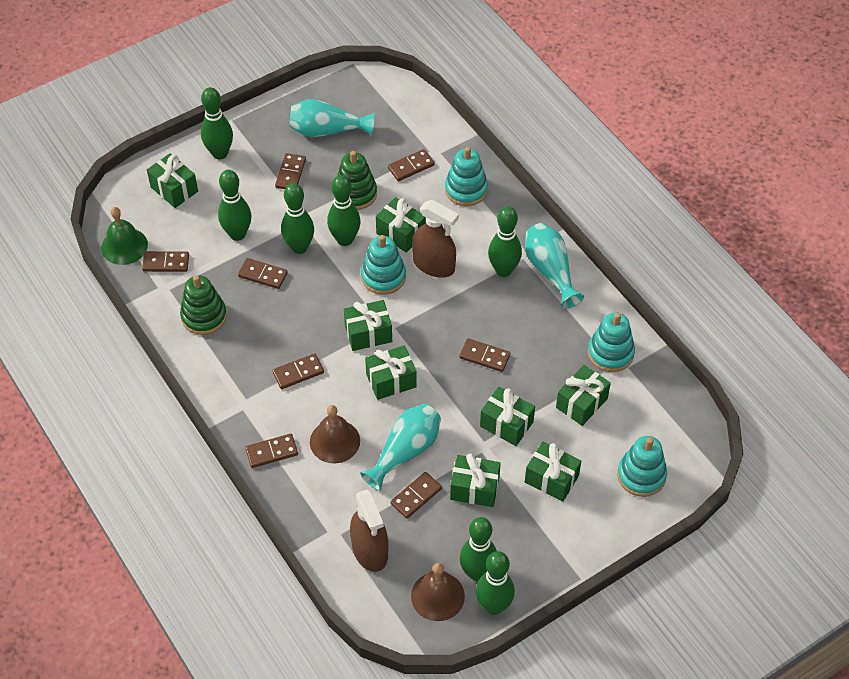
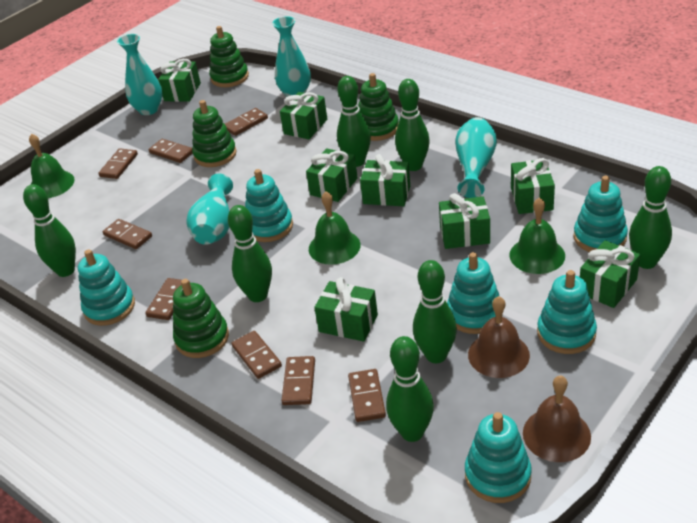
brown spray bottle: [350,489,388,572] [412,200,459,278] = 2 -> none = 0
green bell: [101,207,148,265] = 1 -> [29,134,75,198] [309,192,360,265] [509,197,565,274] = 3
green stacking toy: [180,275,227,335] [337,151,377,210] = 2 -> [173,279,229,358] [192,100,237,167] [209,26,249,87] [358,73,399,141] = 4
turquoise stacking toy: [361,235,406,295] [445,147,488,206] [588,312,635,372] [617,436,667,497] = 4 -> [78,249,135,326] [245,169,293,242] [447,252,499,334] [465,412,532,503] [537,270,597,354] [573,176,628,252] = 6
turquoise vase: [289,99,374,137] [360,404,441,491] [525,223,584,309] = 3 -> [117,34,162,115] [187,173,233,245] [272,16,311,97] [455,117,497,198] = 4

